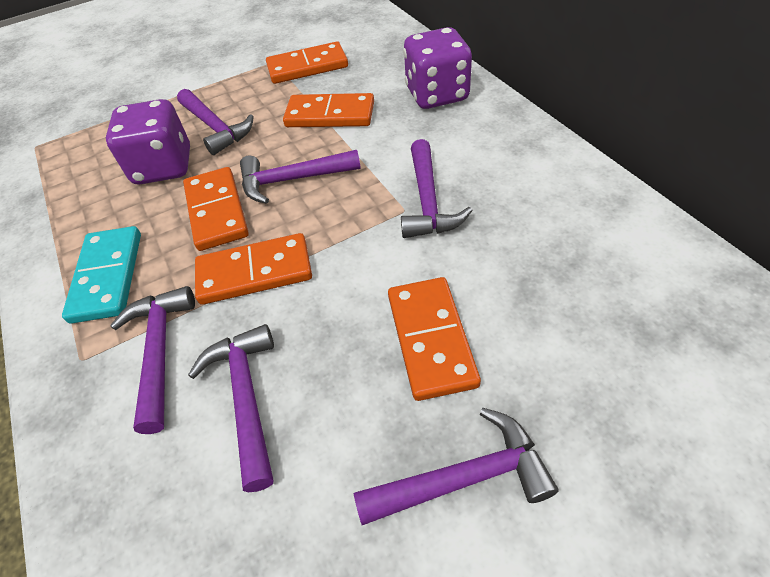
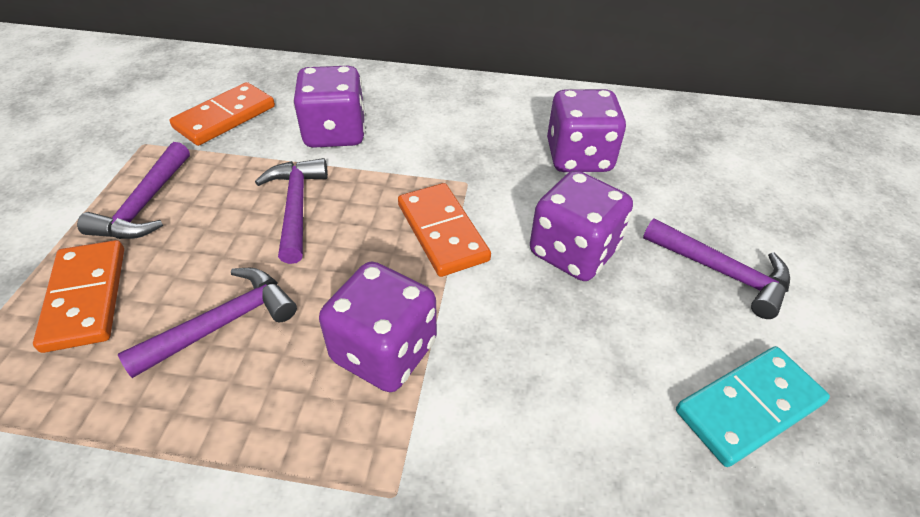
orange domino: [183,167,249,251] [195,233,312,305] [266,41,348,84] [283,93,374,127] [388,277,481,401] = 5 -> [33,240,124,353] [170,82,275,146] [398,183,491,277] = 3
purple dice: [106,99,190,184] [403,27,472,109] = 2 -> [293,66,365,148] [319,262,437,392] [530,170,633,281] [547,89,626,172] = 4
purple hammer: [110,286,195,434] [177,89,254,155] [188,324,274,492] [240,150,361,204] [354,408,559,525] [401,139,473,238] = 6 -> [77,142,190,239] [118,268,297,378] [255,158,328,264] [643,218,790,319] = 4

